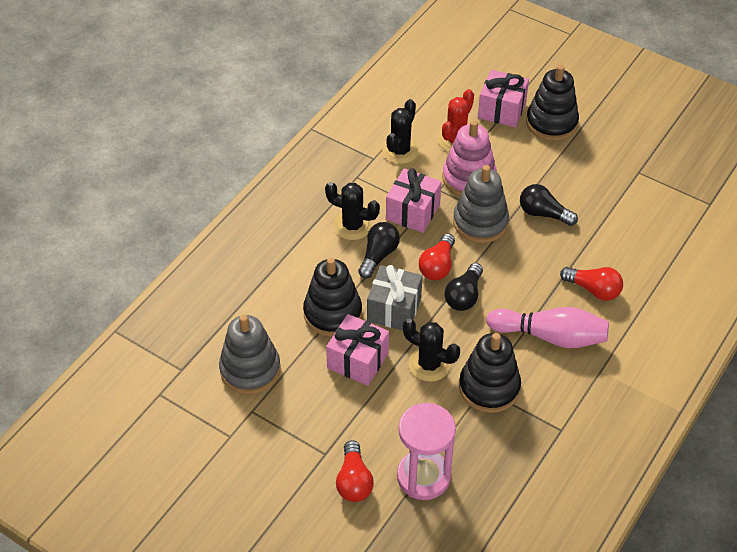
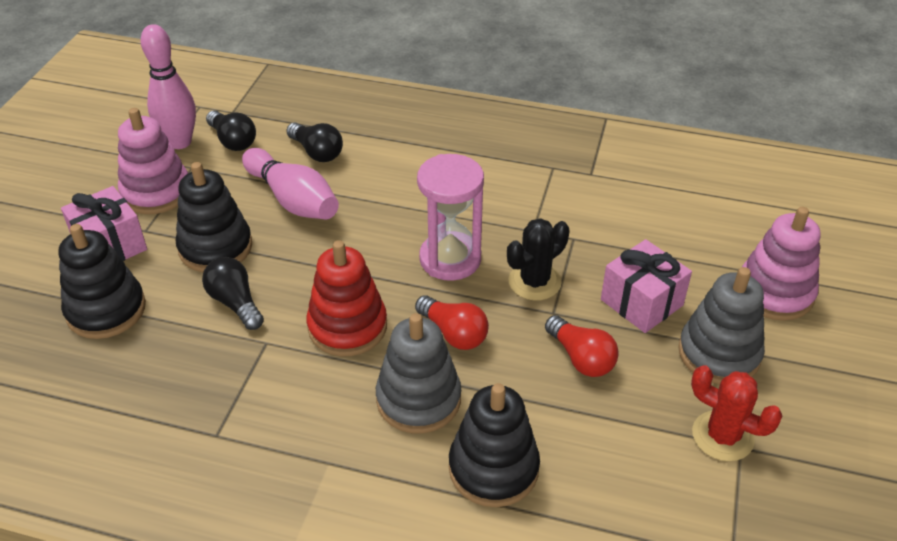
black cactus: [325,182,380,240] [382,99,419,164] [403,319,460,382] = 3 -> [507,218,570,301] = 1
grey gift: [367,265,422,330] = 1 -> none = 0
pink bowling pin: [486,307,609,348] = 1 -> [141,24,196,149] [242,148,339,220] = 2
pink gift: [326,314,389,386] [386,168,442,233] [478,70,529,127] = 3 -> [61,186,147,261] [601,239,692,333] = 2
pink stacking toy: [442,120,497,196] = 1 -> [118,108,188,214] [742,207,821,321] = 2
red light bulb: [336,440,374,502] [419,233,455,280] [560,267,623,301] = 3 -> [415,295,489,350] [545,315,619,377] = 2
red stacking toy: none = 0 -> [306,240,387,356] = 1

